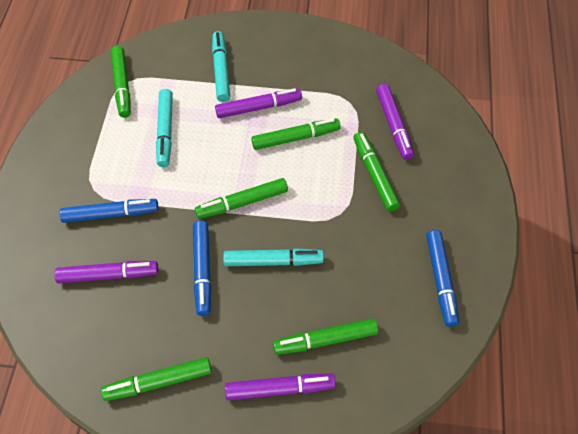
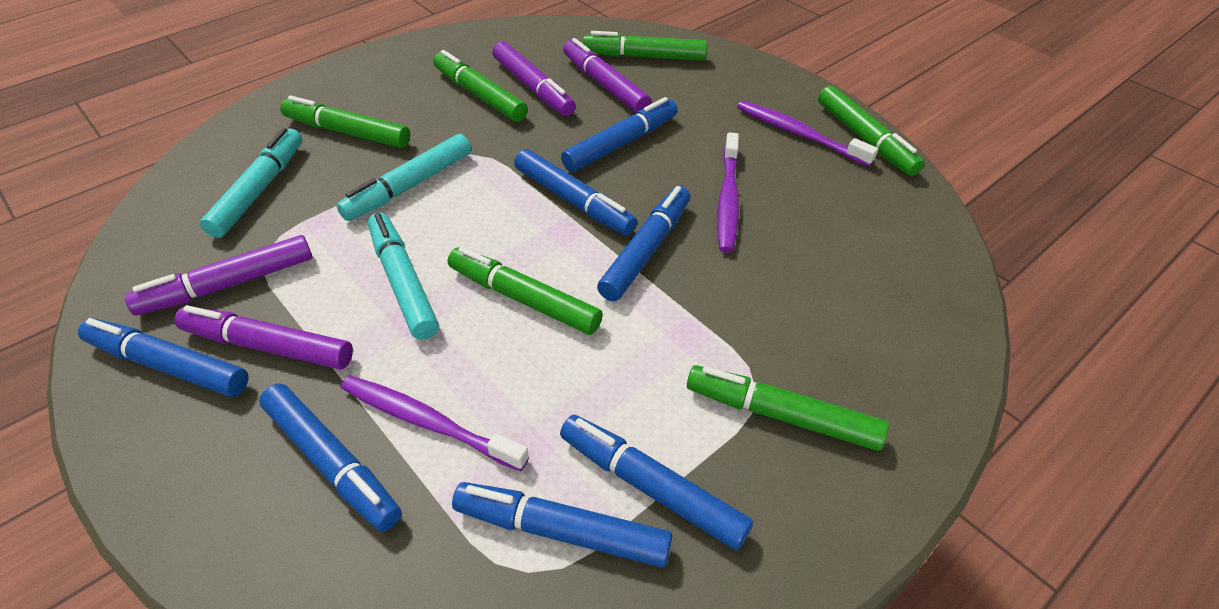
blue marker: [59,199,159,223] [193,221,212,316] [426,230,459,327] = 3 -> [78,318,249,397] [259,383,402,532] [452,482,672,568] [514,149,637,236] [560,415,753,550] [561,97,678,172] [597,186,690,301] = 7
purple toothbrush: none = 0 -> [341,375,529,471] [717,132,739,253] [737,101,878,167] = 3

